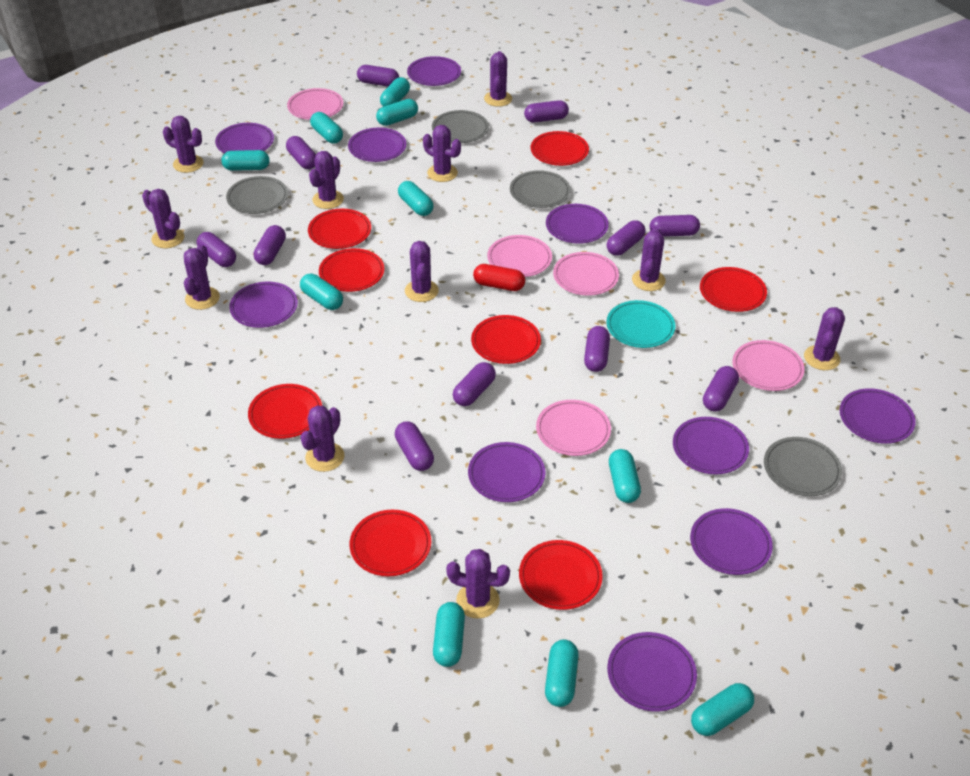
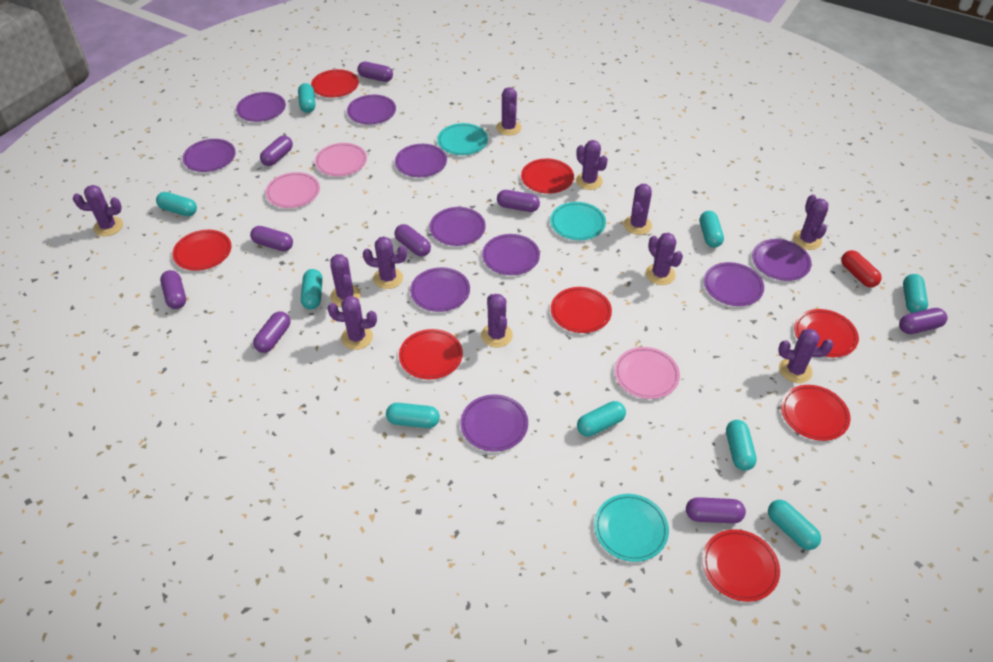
grey plate: [226,176,288,214] [432,110,489,143] [510,170,571,208] [764,437,842,496] = 4 -> none = 0
pink plate: [287,88,343,120] [487,235,552,277] [536,400,611,456] [553,252,619,296] [732,340,805,391] = 5 -> [265,172,320,208] [315,143,367,176] [614,347,680,399] = 3
purple capsule: [197,232,236,267] [254,225,286,265] [286,136,316,169] [357,65,399,87] [395,421,434,471] [453,362,496,406] [524,100,569,123] [584,326,610,372] [607,220,646,256] [650,215,700,237] [703,366,739,411] = 11 -> [160,270,186,309] [250,226,293,251] [253,311,290,353] [260,135,293,166] [357,62,393,82] [394,224,431,257] [497,190,540,212] [686,497,746,523] [899,308,947,334] = 9
turquoise capsule: [221,150,270,171] [300,274,343,310] [310,112,343,144] [376,99,418,126] [380,77,410,107] [398,181,434,216] [433,602,465,667] [545,640,579,707] [609,449,641,503] [691,683,754,736] = 10 -> [156,192,197,216] [298,83,315,113] [301,269,323,309] [386,403,440,428] [577,401,626,437] [699,211,724,248] [726,420,757,471] [768,500,821,550] [903,274,928,313] = 9
turquoise plate: [606,300,676,348] = 1 -> [437,123,488,155] [550,202,606,240] [594,494,669,562] = 3

